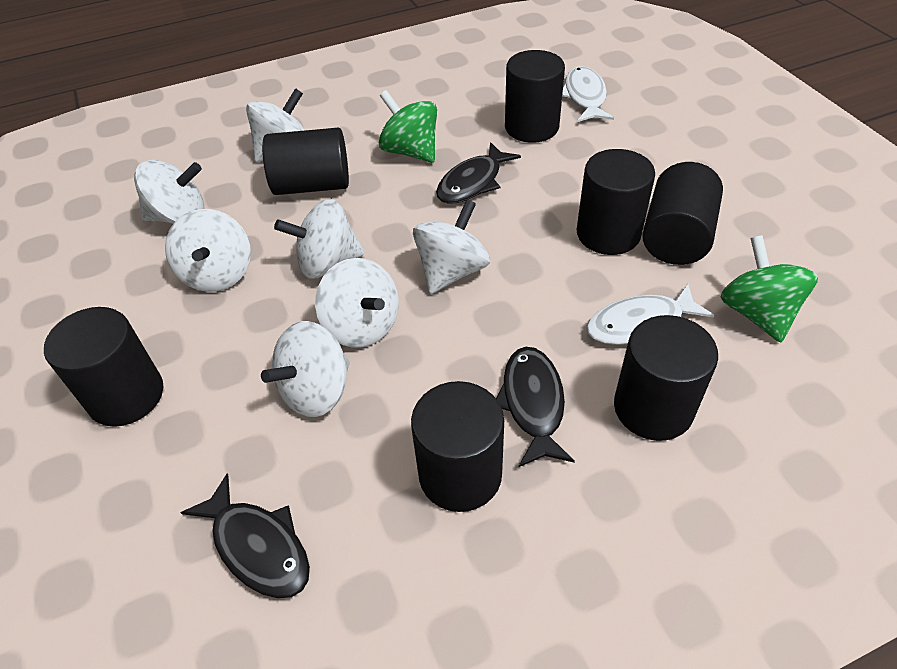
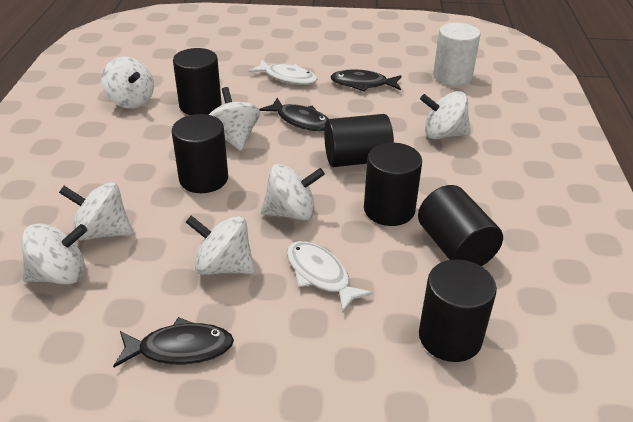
black cylinder: [44,307,163,427] [262,128,349,195] [411,381,504,512] [505,50,565,143] [577,149,655,255] [614,315,718,441] [642,162,723,265] = 7 -> [172,114,228,193] [173,48,222,115] [324,114,394,167] [364,143,422,226] [418,185,503,266] [419,259,497,362] = 6
green spinning top: [379,90,437,163] [721,235,818,343] = 2 -> none = 0
white cylinder: none = 0 -> [433,23,480,86] = 1

